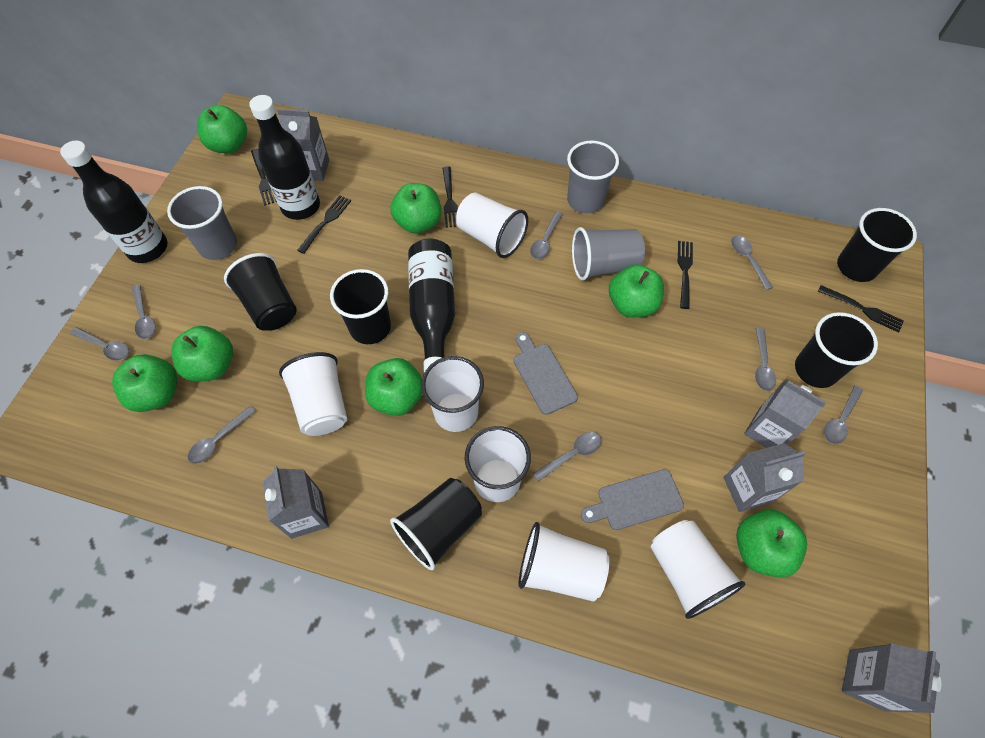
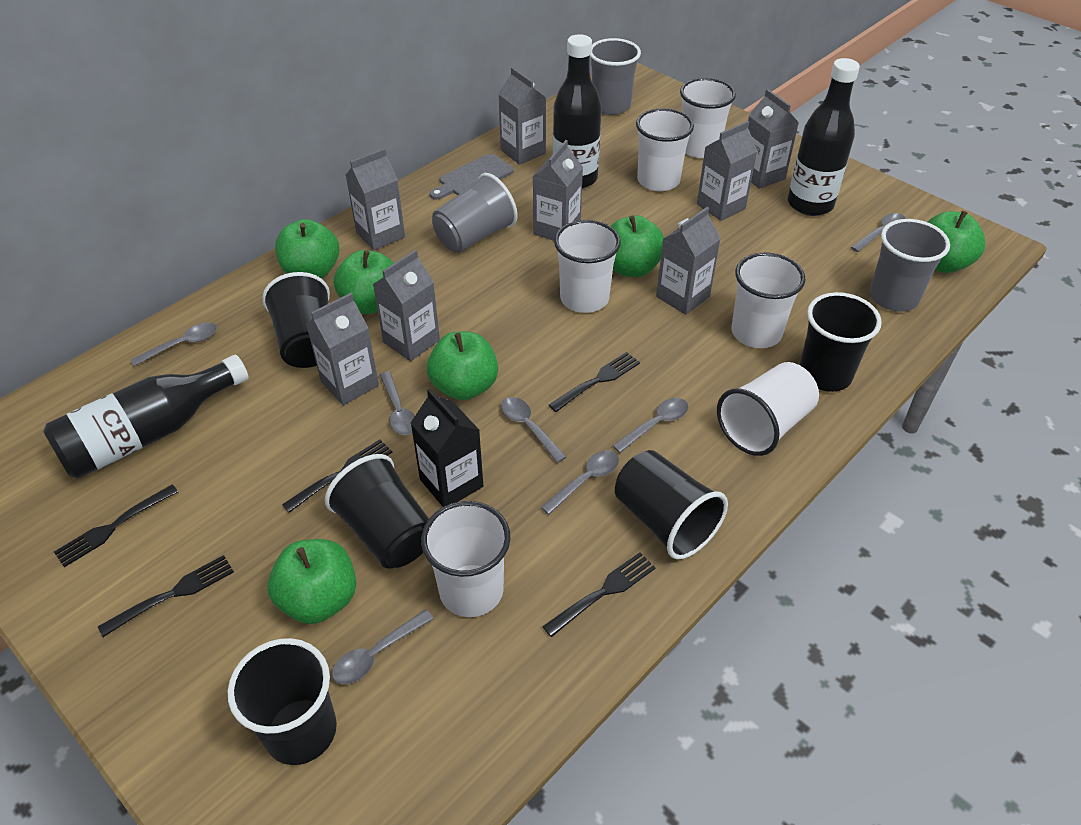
black carton: none = 0 -> [411,389,483,507] = 1
green apple: [112,354,177,412] [171,326,233,382] [197,105,247,153] [365,358,423,416] [390,183,441,234] [609,264,664,317] [736,509,807,578] = 7 -> [267,539,356,624] [275,219,339,279] [333,250,394,314] [427,332,498,400] [611,215,664,277] [928,211,985,273] = 6
grey carton: [262,466,329,539] [277,109,329,181] [723,443,806,512] [744,379,827,448] [842,643,941,713] = 5 -> [306,293,379,405] [346,148,405,250] [373,250,440,361] [499,67,546,165] [533,140,583,241] [656,207,721,315] [697,121,757,221] [748,89,799,189] = 8
grey cutting board: [514,332,578,415] [581,469,684,530] = 2 -> [430,154,514,200] = 1
grey spoon: [70,327,129,361] [132,285,156,339] [188,406,256,464] [530,211,563,259] [533,432,601,481] [731,235,773,290] [755,328,776,391] [824,386,863,444] = 8 -> [131,323,217,366] [332,609,434,684] [380,371,415,435] [501,397,566,463] [541,450,619,515] [612,398,688,453] [851,213,906,252] = 7

